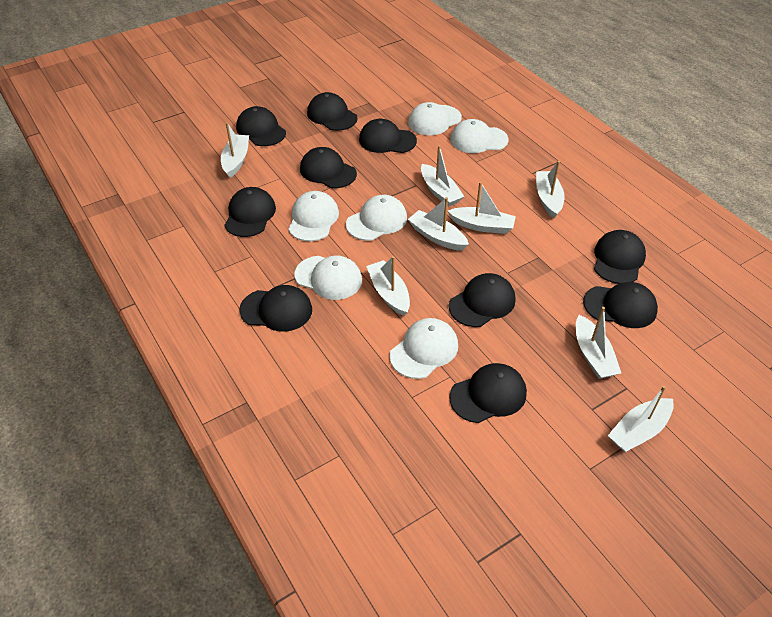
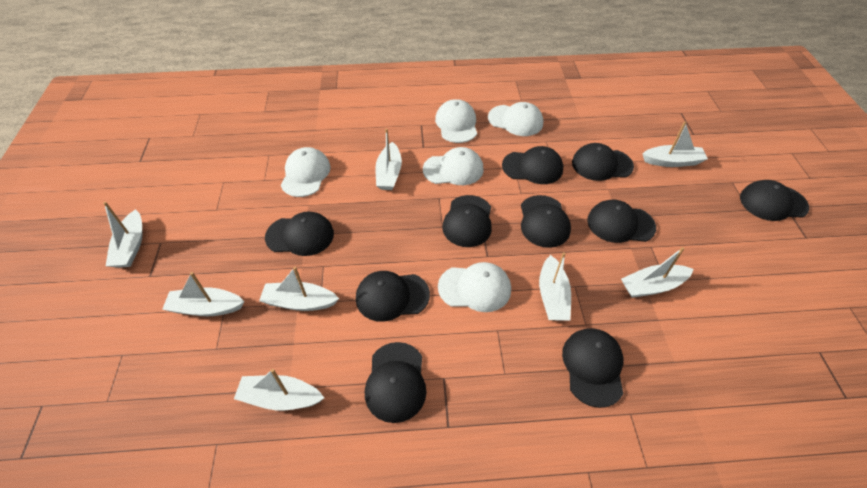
white cap: [288,191,339,241] [294,256,362,300] [346,195,407,241] [390,318,458,379] [408,102,462,135] [450,119,508,153] = 6 -> [281,147,331,197] [423,147,484,185] [435,99,477,143] [438,262,511,312] [488,102,543,136] = 5

